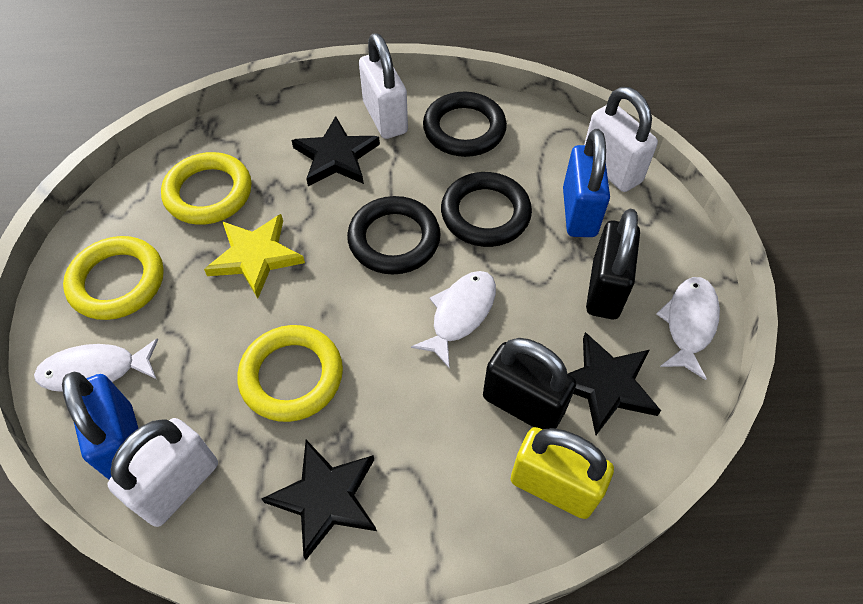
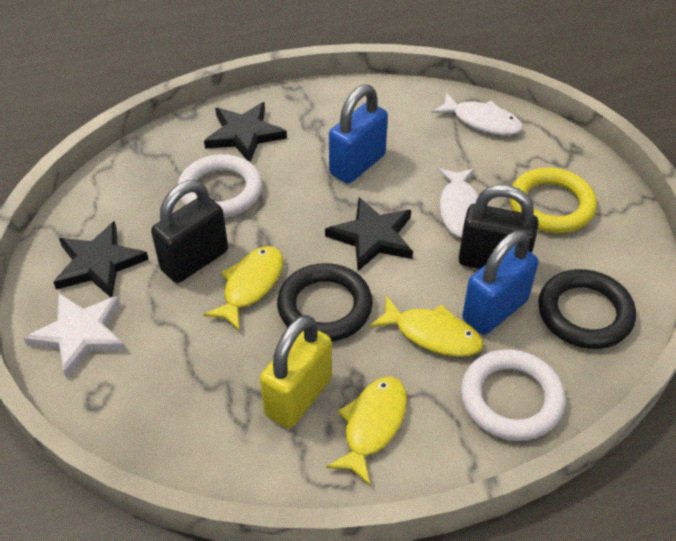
black ring: [347,196,441,274] [423,92,507,157] [441,172,532,247] = 3 -> [277,263,373,342] [538,269,636,349] = 2
white fish: [34,338,158,392] [411,271,496,369] [656,277,720,380] = 3 -> [432,93,523,135] [438,168,491,238] = 2
white padlock: [107,418,218,527] [359,33,408,139] [584,87,658,192] = 3 -> none = 0
white ring: none = 0 -> [178,154,263,218] [461,349,565,441] = 2
white star: none = 0 -> [23,293,126,379] = 1
yellow fish: none = 0 -> [203,246,283,331] [326,377,407,485] [370,296,483,357] = 3
yellow ring: [63,236,164,320] [161,152,251,225] [237,325,343,422] = 3 -> [510,168,597,233] = 1
yellow star: [204,214,305,299] = 1 -> none = 0

